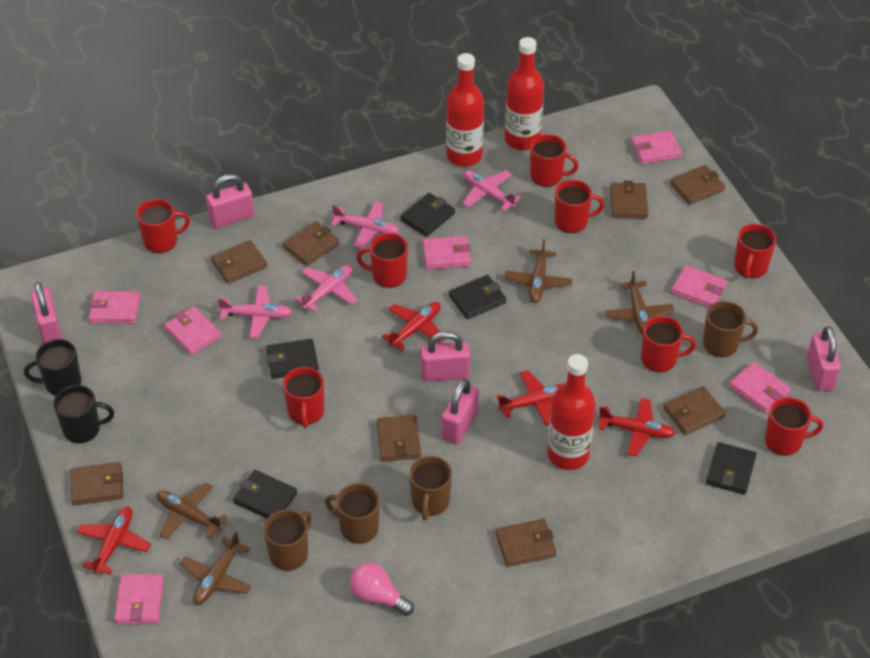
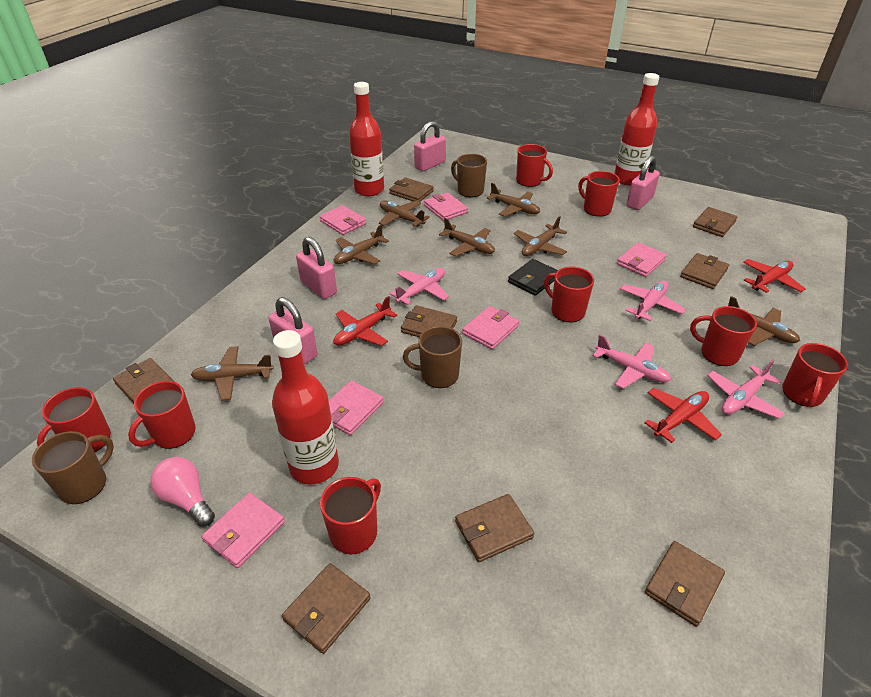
black mug: [24,339,81,396] [53,385,114,443] = 2 -> none = 0
black wallet: [233,470,297,518] [266,339,319,379] [400,193,455,237] [449,275,506,319] [706,442,757,495] = 5 -> [508,259,558,296] = 1
brown mug: [263,510,312,571] [325,483,380,544] [409,456,452,520] [703,301,758,357] = 4 -> [32,431,114,504] [403,326,462,388] [451,154,487,197] = 3
brown plane: [156,482,228,540] [180,531,252,605] [505,239,573,303] [605,271,674,335] = 4 -> [191,346,274,401] [334,224,389,264] [379,201,430,227] [439,218,495,256] [487,183,540,217] [514,216,567,256] [728,296,800,346] = 7
pink padlock: [31,282,62,344] [206,174,254,228] [420,331,470,382] [442,379,479,444] [807,326,841,391] = 5 -> [269,297,318,364] [296,237,337,299] [414,121,446,171] [626,156,660,210] = 4
pink wallet: [89,291,140,324] [114,574,164,624] [164,306,222,355] [423,236,471,270] [631,130,682,164] [671,265,727,308] [729,362,791,413] = 7 -> [202,493,285,568] [319,205,366,235] [329,380,384,435] [424,193,468,221] [462,306,519,349] [617,242,667,277] = 6
red plane: [77,507,151,575] [382,302,445,351] [496,370,563,426] [598,398,675,456] = 4 -> [334,296,397,346] [644,388,722,443] [743,259,806,293] = 3

